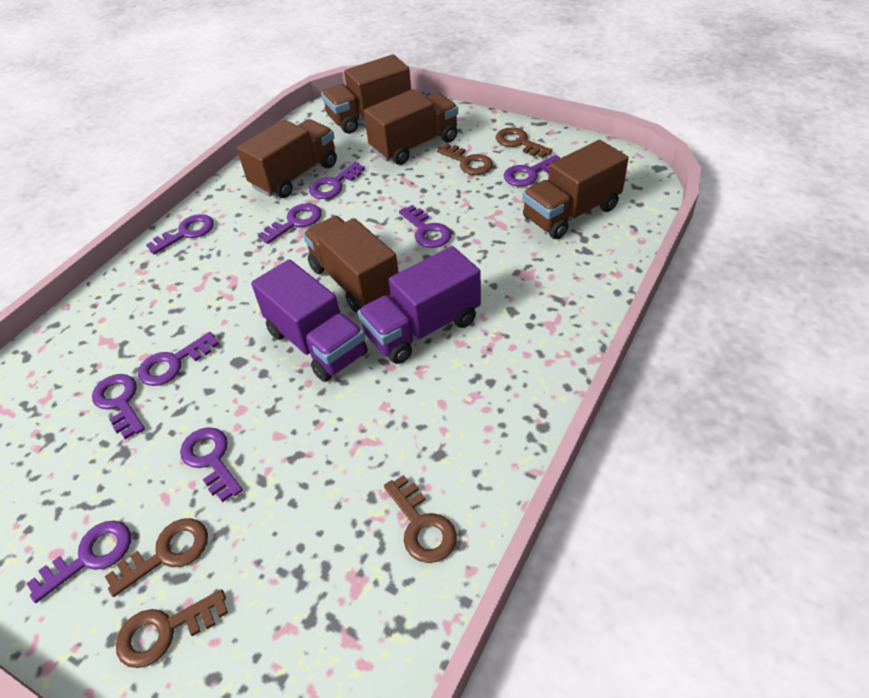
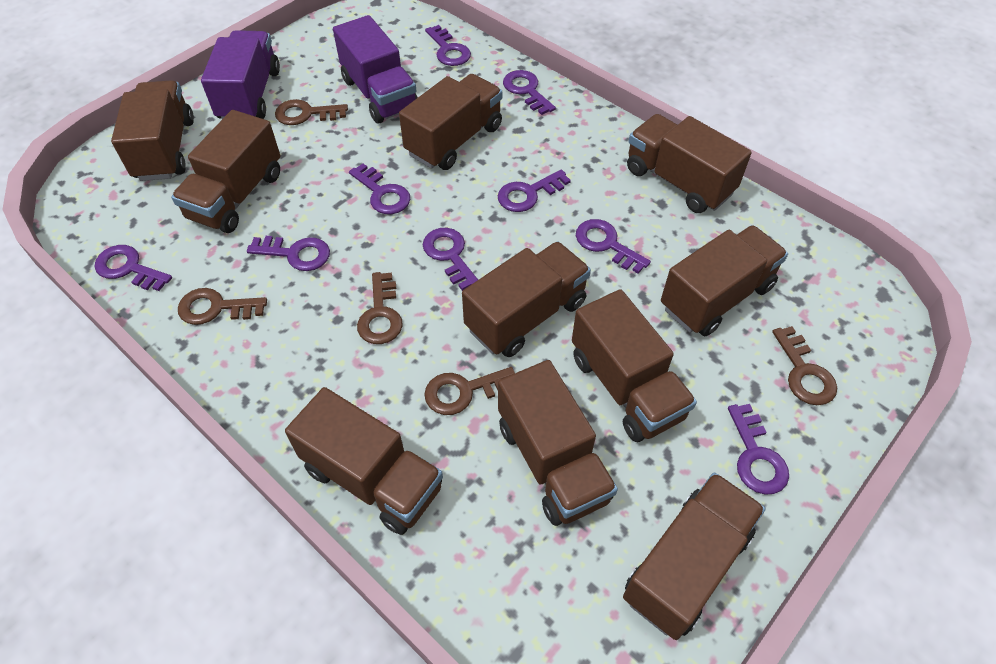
brown truck: [237,119,337,198] [303,216,398,313] [321,55,411,134] [364,89,458,165] [522,140,629,239] = 5 -> [111,80,194,181] [171,110,280,233] [285,387,443,535] [399,74,502,170] [462,241,591,357] [498,360,618,526] [572,289,697,442] [623,472,766,640] [627,114,752,213] [661,225,788,336] = 10

